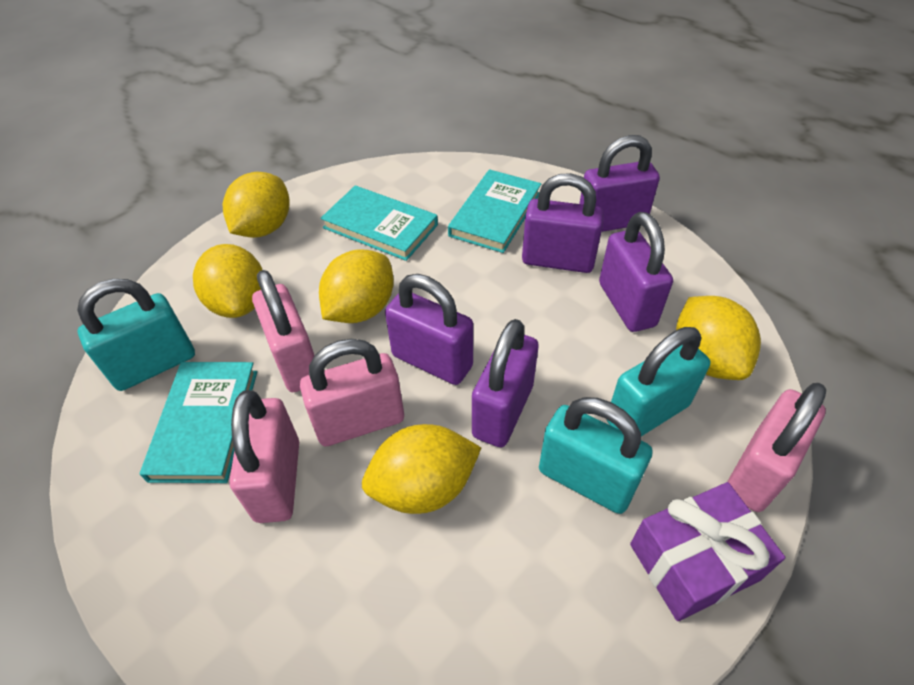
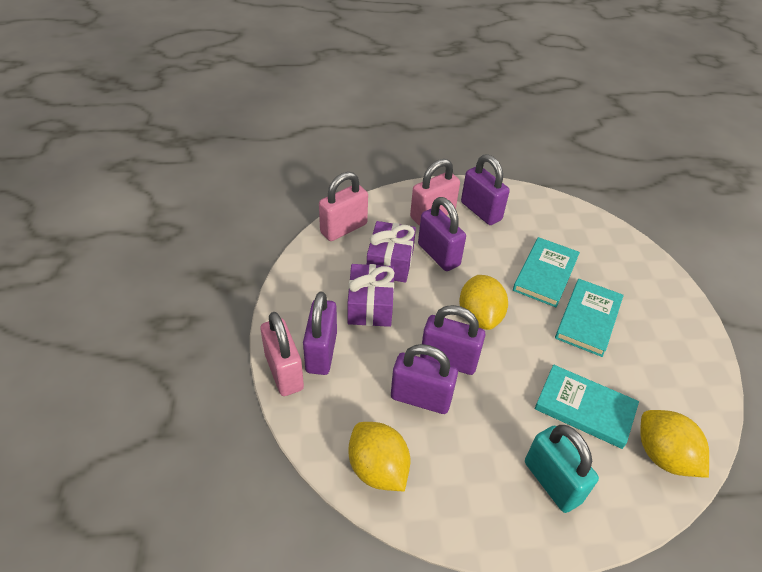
pink padlock: [229,390,299,523] [252,270,315,392] [300,339,404,446] [727,383,826,512] = 4 -> [260,312,304,396] [319,172,368,241] [410,159,460,226] = 3
purple gift: [630,482,785,621] = 1 -> [348,264,395,327] [367,221,416,283] = 2
turquoise padlock: [77,279,195,391] [539,397,653,514] [607,327,711,436] = 3 -> [525,425,599,513] = 1
yellow lemon: [193,244,262,318] [223,172,290,238] [319,249,394,323] [362,424,481,514] [676,296,761,380] = 5 -> [348,422,410,491] [459,275,508,330] [640,410,709,478] = 3

